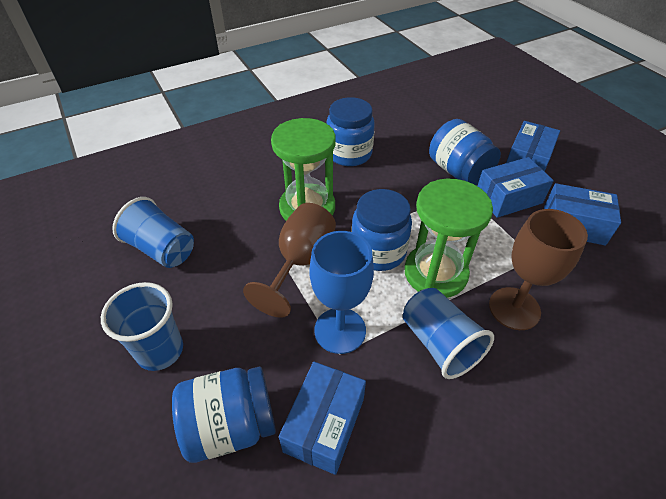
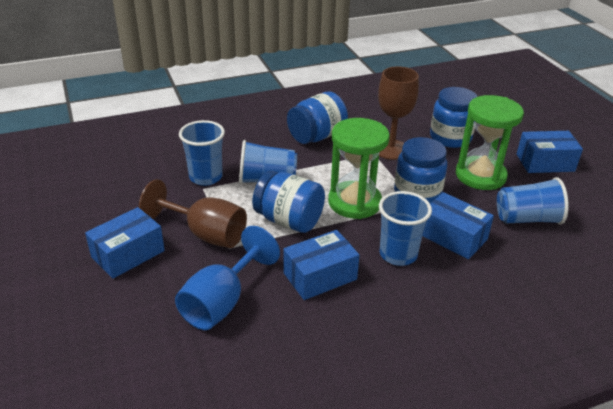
blue cup: [101,282,183,371] [112,197,194,268] [403,288,494,379] = 3 -> [179,120,225,186] [239,140,297,184] [379,191,432,266] [497,177,569,224] = 4

